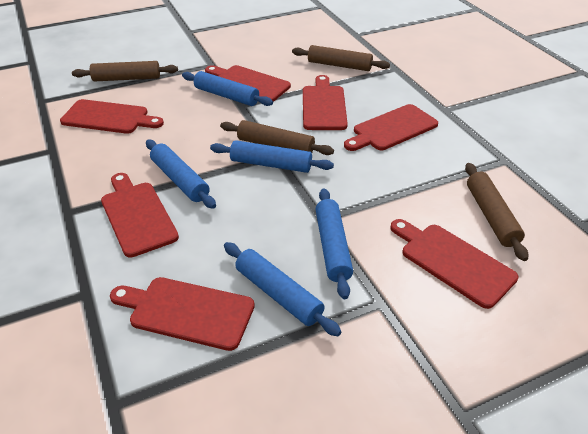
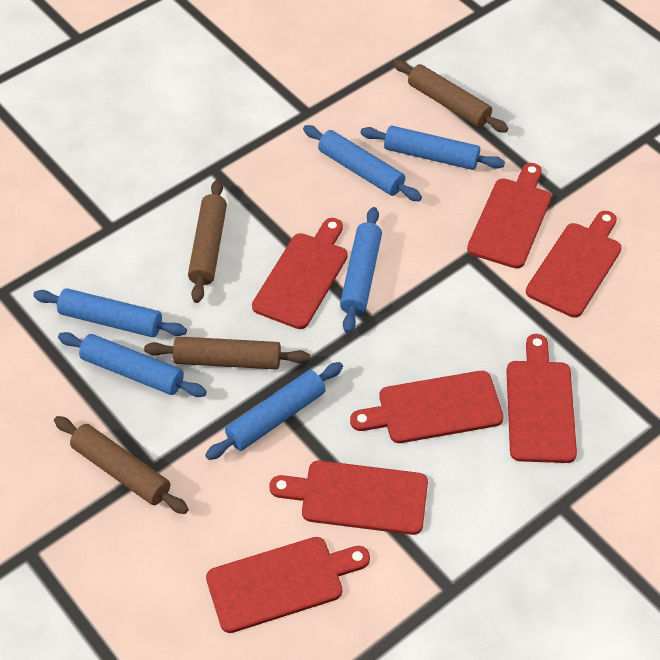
blue rolling pin: [146,140,216,209] [182,71,273,106] [210,140,334,173] [224,242,341,336] [316,188,353,299] = 5 -> [33,288,187,337] [58,332,207,397] [205,362,343,460] [303,125,422,201] [340,207,382,333] [360,126,505,170] = 6

